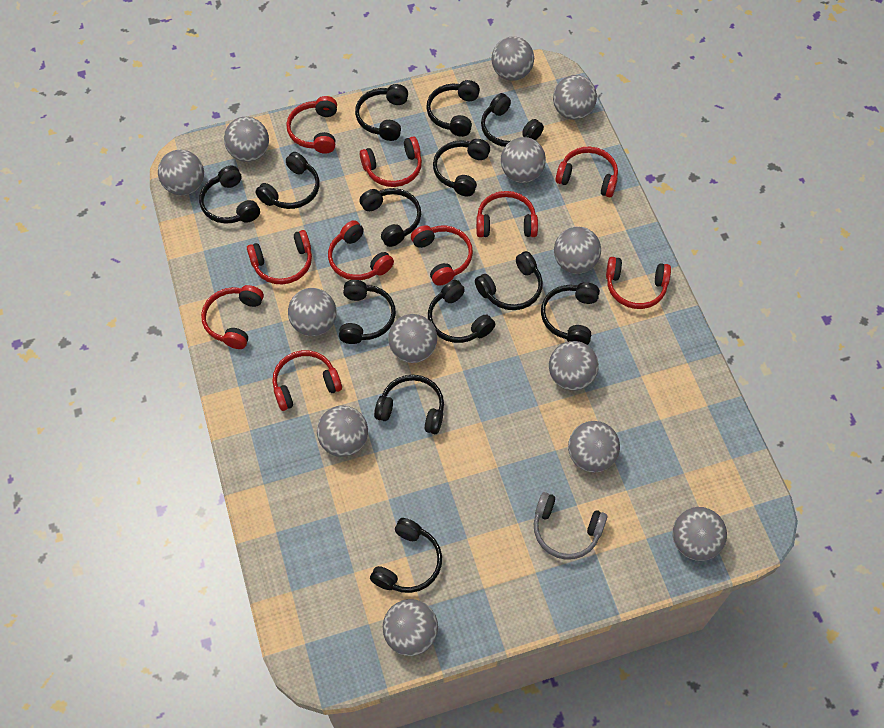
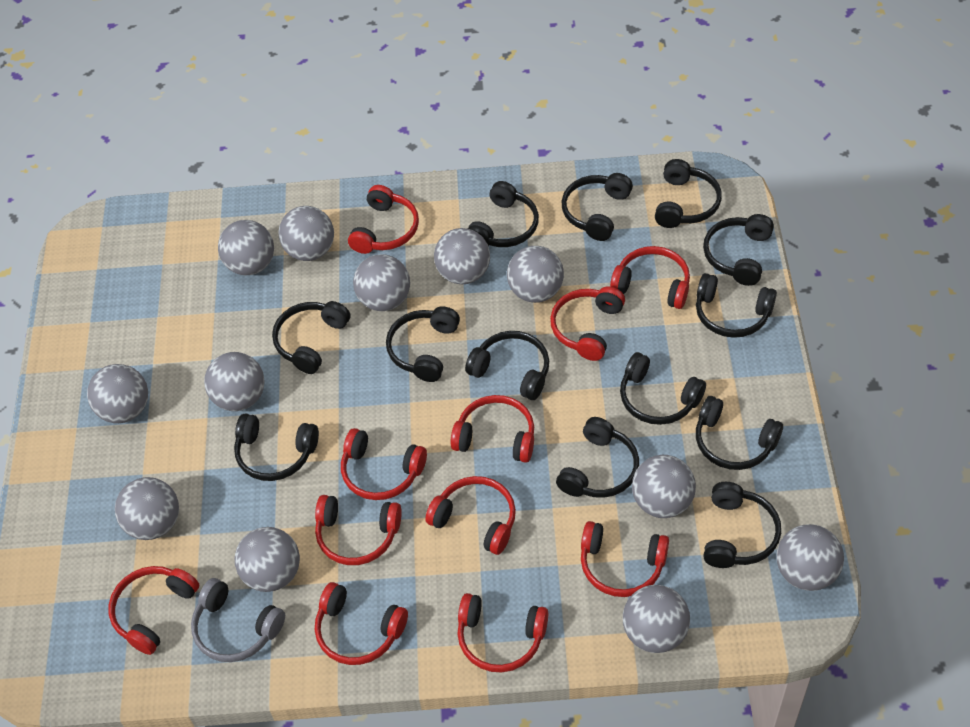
grey ball: [158,150,204,196] [224,117,269,162] [288,288,337,336] [317,406,368,457] [383,599,438,656] [388,314,437,363] [491,36,534,81] [501,137,546,183] [549,341,599,391] [553,75,597,120] [554,227,601,274] [568,421,620,472] [672,507,727,561] = 13 -> [87,364,148,423] [115,477,179,540] [204,352,265,411] [218,220,274,275] [235,527,300,592] [279,206,334,261] [353,254,410,311] [434,228,490,284] [507,246,564,303] [623,585,690,653] [632,455,696,518] [777,524,844,591] = 12
red headphones: [201,285,264,349] [247,230,312,284] [272,350,342,411] [286,96,337,154] [328,220,394,280] [360,136,422,187] [411,225,473,286] [476,191,538,237] [555,147,618,197] [606,257,671,309] = 10 -> [109,566,199,655] [315,495,402,565] [315,582,408,665] [341,428,427,500] [348,185,419,254] [425,476,516,555] [451,395,534,463] [458,593,548,673] [550,287,625,361] [581,521,669,597] [610,246,690,309] = 11

